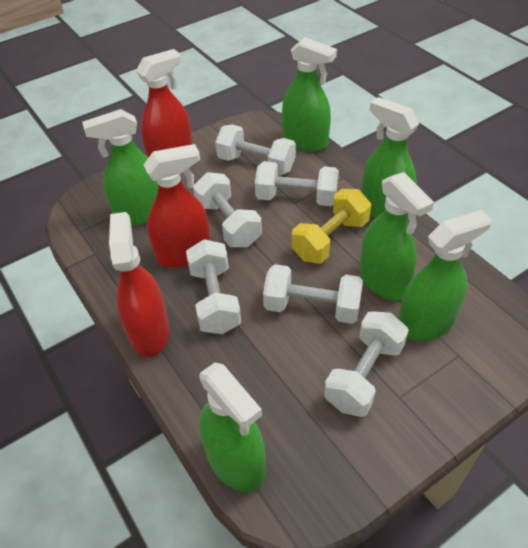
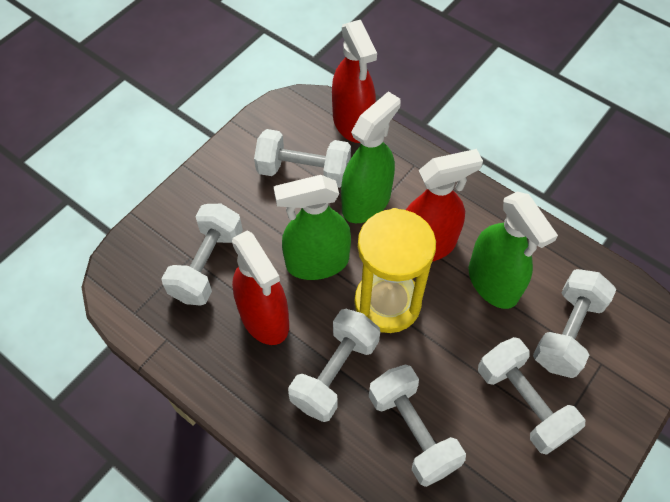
green spray bottle: [82,109,158,225] [199,362,266,492] [282,37,337,152] [360,172,434,301] [362,97,420,220] [399,210,492,341] = 6 -> [274,175,351,280] [341,91,401,223] [469,192,558,309] = 3
yellow dumbbell: [292,189,371,264] = 1 -> none = 0
yellow hourglass: none = 0 -> [354,208,436,333] = 1

